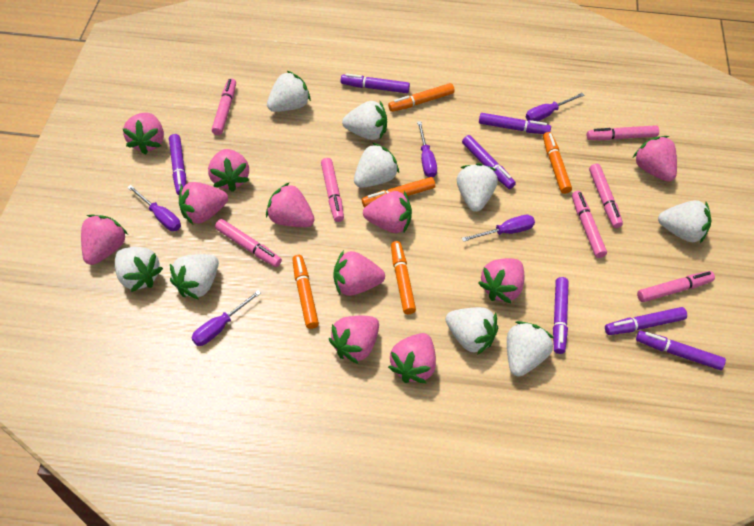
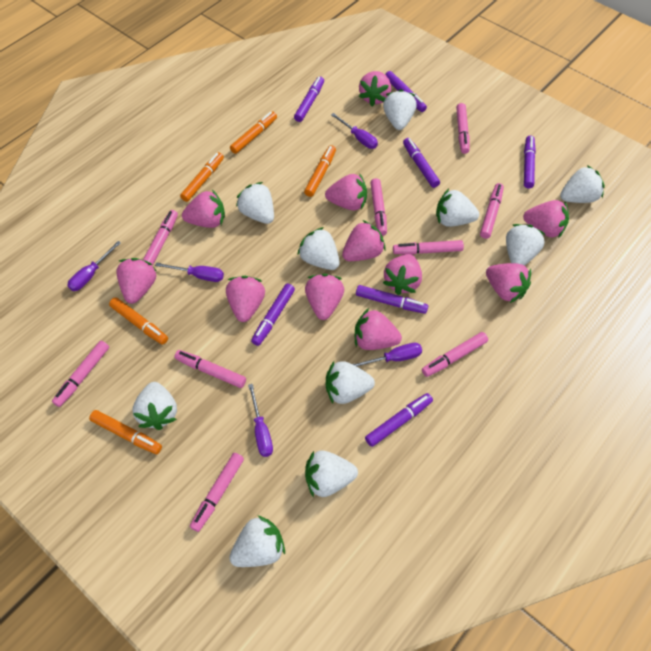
pink marker: [212,78,236,135] [215,219,282,267] [321,158,344,222] [572,191,607,258] [586,125,659,140] [589,164,623,228] [637,271,715,302] = 7 -> [52,341,109,407] [143,210,178,266] [175,350,246,388] [190,453,244,532] [370,178,387,236] [393,240,464,255] [422,332,488,377] [456,103,469,154] [480,183,504,239] = 9
white strawberry: [115,247,163,292] [170,254,219,299] [267,70,311,112] [342,101,387,140] [354,143,399,188] [445,307,498,355] [457,163,498,212] [507,321,554,377] [658,200,711,243] = 9 -> [133,382,177,430] [229,516,285,567] [236,182,274,224] [297,227,340,270] [305,450,358,497] [326,361,375,404] [383,89,417,130] [436,189,479,227] [506,224,545,266] [560,165,605,203] = 10

